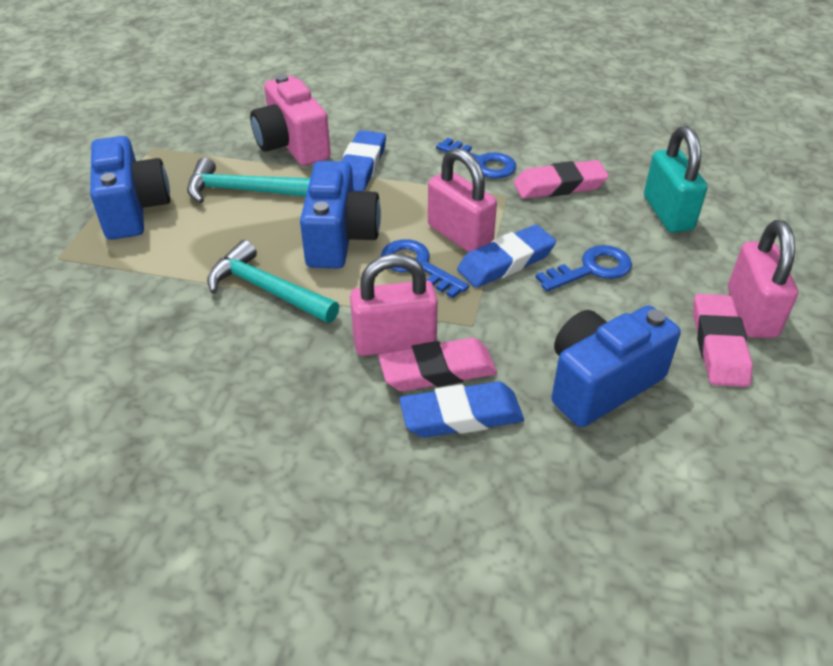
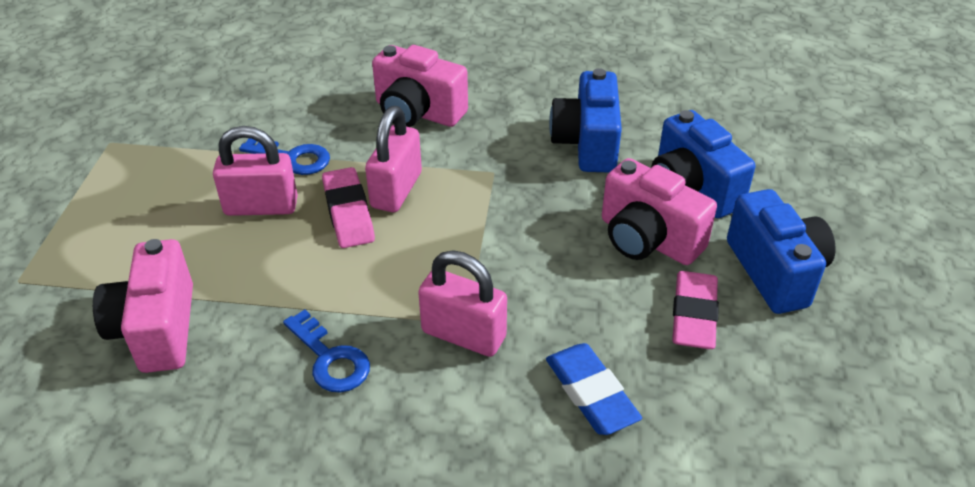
blue eraser: [342,130,386,191] [399,382,524,438] [457,225,556,288] = 3 -> [546,343,642,435] = 1
blue key: [381,239,469,298] [436,138,516,178] [535,245,632,291] = 3 -> [239,138,330,175] [283,309,370,393] = 2
pink camera: [250,74,331,166] = 1 -> [93,239,193,373] [372,45,468,127] [602,158,717,265] = 3
pink eraser: [378,338,497,391] [514,160,609,199] [693,294,753,387] = 3 -> [322,167,375,248] [672,271,719,349] = 2
turquoise hammer: [187,157,310,203] [207,240,339,323] = 2 -> none = 0
turquoise padlock: [644,126,708,233] = 1 -> none = 0

